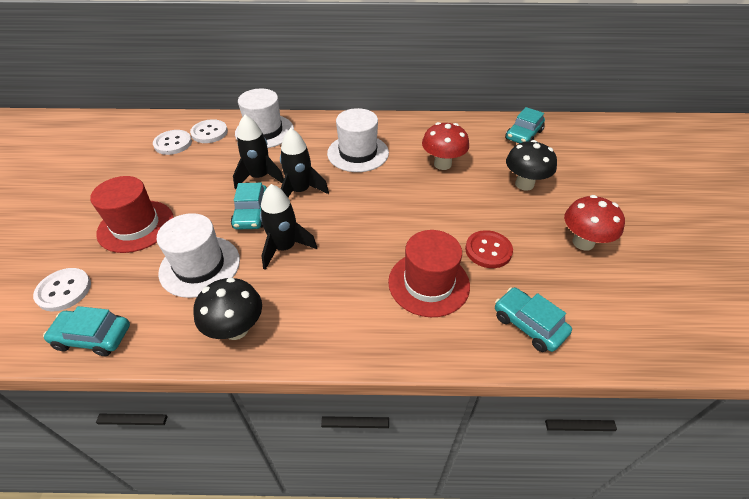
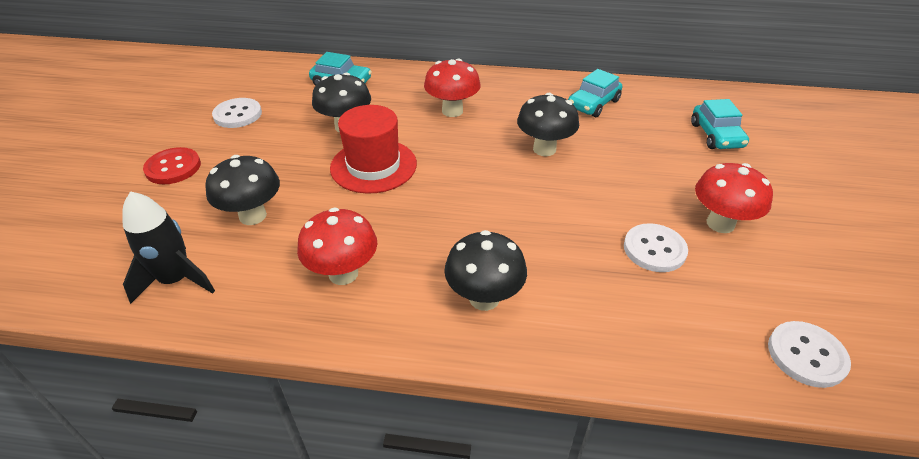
black mushroom: [193,278,262,340] [506,140,557,191] = 2 -> [205,155,280,225] [312,73,371,133] [444,230,527,311] [517,93,579,156] = 4
black rocket: [233,115,284,190] [260,184,317,270] [280,128,329,197] = 3 -> [122,191,215,304] = 1
red hat: [90,176,174,253] [388,230,470,317] = 2 -> [330,105,417,194] = 1
red mushroom: [422,122,469,170] [564,195,625,251] = 2 -> [297,208,377,285] [424,59,481,117] [695,163,773,233] = 3
turquoise car: [43,306,130,356] [231,183,267,230] [495,287,572,352] [505,107,545,143] = 4 -> [309,52,372,86] [568,69,622,117] [691,99,749,149] = 3
white hat: [157,213,240,298] [235,89,294,148] [327,108,389,172] = 3 -> none = 0

